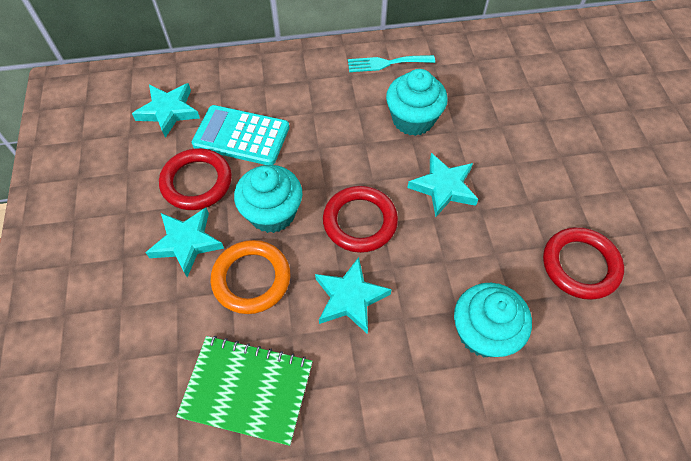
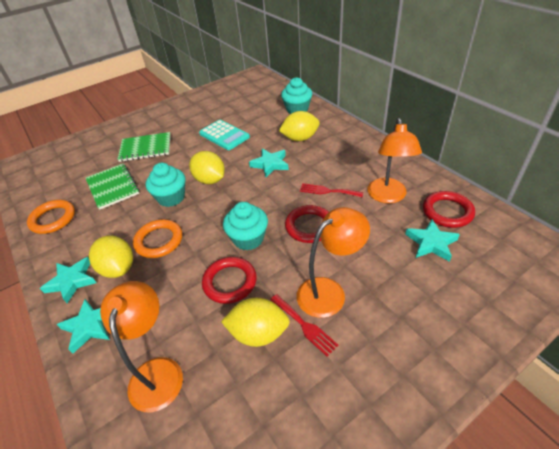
green notebook: [176,336,313,446] = 1 -> [86,164,139,210] [118,132,171,162] = 2
orange lamp: none = 0 -> [100,281,183,412] [297,207,370,318] [367,118,422,203] = 3
orange ring: [211,240,291,314] = 1 -> [27,200,75,234] [133,219,182,258] = 2
red fork: none = 0 -> [270,294,338,356] [300,183,363,197] = 2
turquoise fork: [348,55,435,72] = 1 -> none = 0
yellow lemon: none = 0 -> [89,235,133,278] [189,151,225,184] [221,298,290,347] [279,111,320,141] = 4

